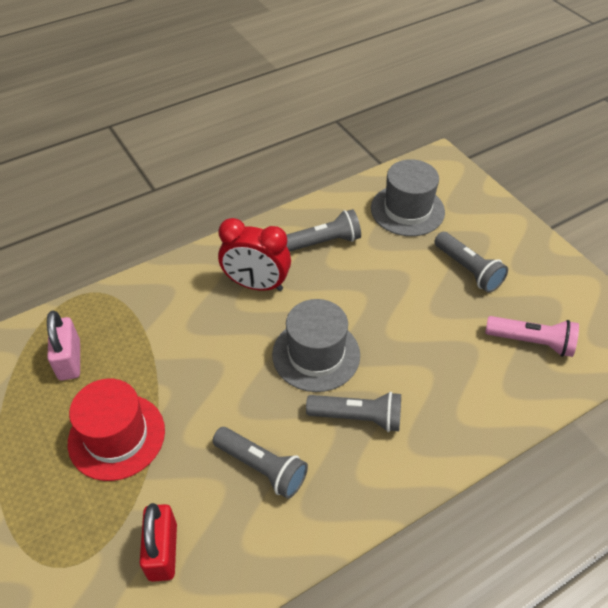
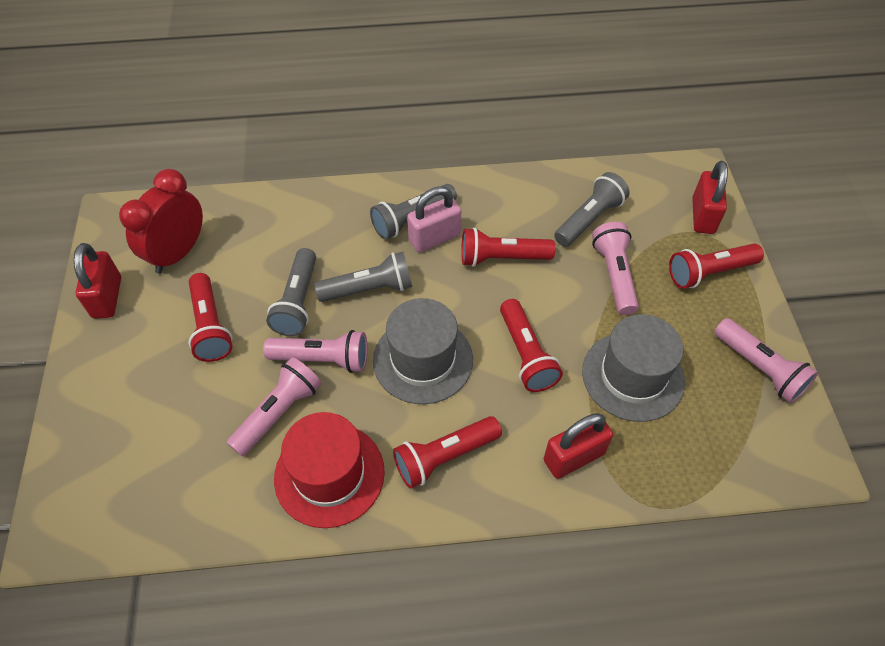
pink flashlight: [485,316,579,357] = 1 -> [227,357,322,457] [263,330,368,373] [592,222,639,315] [714,318,818,403] = 4
red flashlight: none = 0 -> [188,273,233,362] [393,416,502,489] [461,227,555,267] [500,299,563,392] [669,243,764,289] = 5
red padlock: [140,503,177,582] = 1 -> [74,243,121,319] [544,413,613,479] [692,161,728,234] = 3

